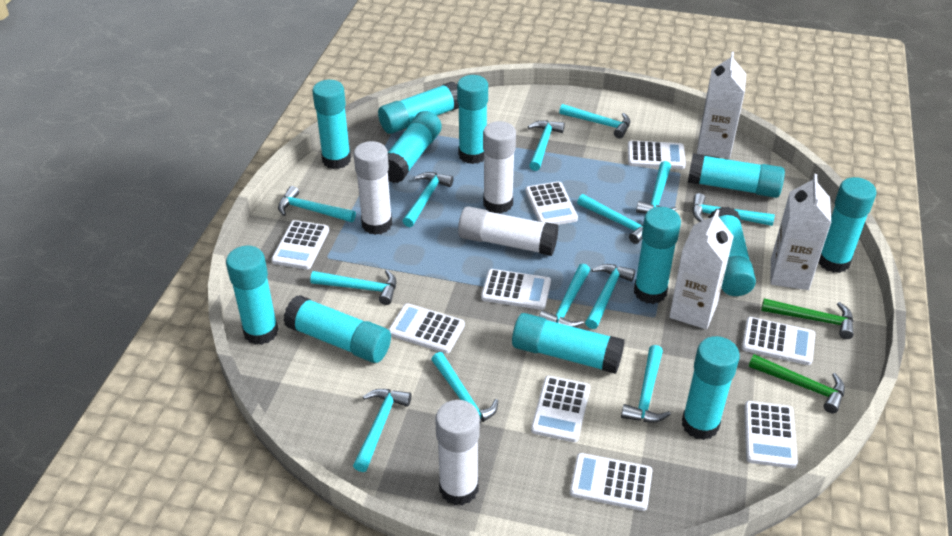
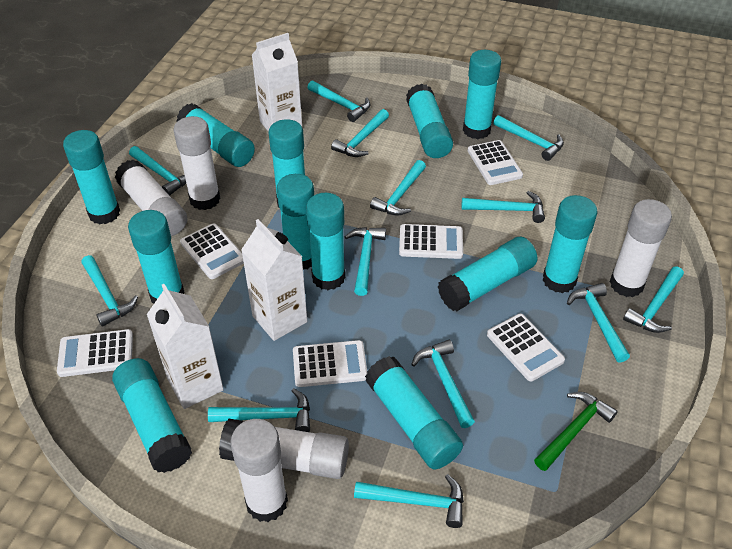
green hammer: [749,354,845,414] [761,298,854,339] = 2 -> [534,392,618,471] = 1
white calculator: [271,220,329,269] [388,303,465,354] [481,269,551,310] [525,181,578,225] [531,376,590,442] [570,453,652,511] [628,141,686,169] [742,317,815,365] [744,401,798,468] = 9 -> [57,329,133,377] [180,223,244,279] [293,340,367,387] [399,224,463,259] [468,140,523,185] [487,314,565,381] = 6
white glue stick: [354,141,392,235] [435,400,480,506] [458,206,559,256] [483,121,516,213] = 4 -> [115,160,188,236] [174,116,221,210] [219,419,349,479] [230,419,288,522] [610,199,672,297] = 5

